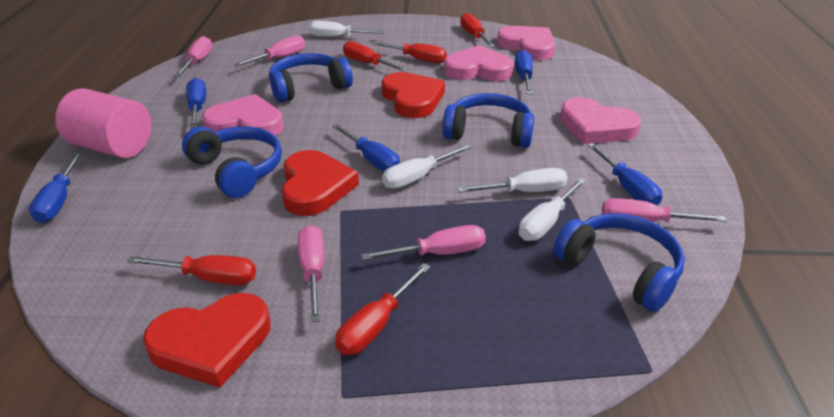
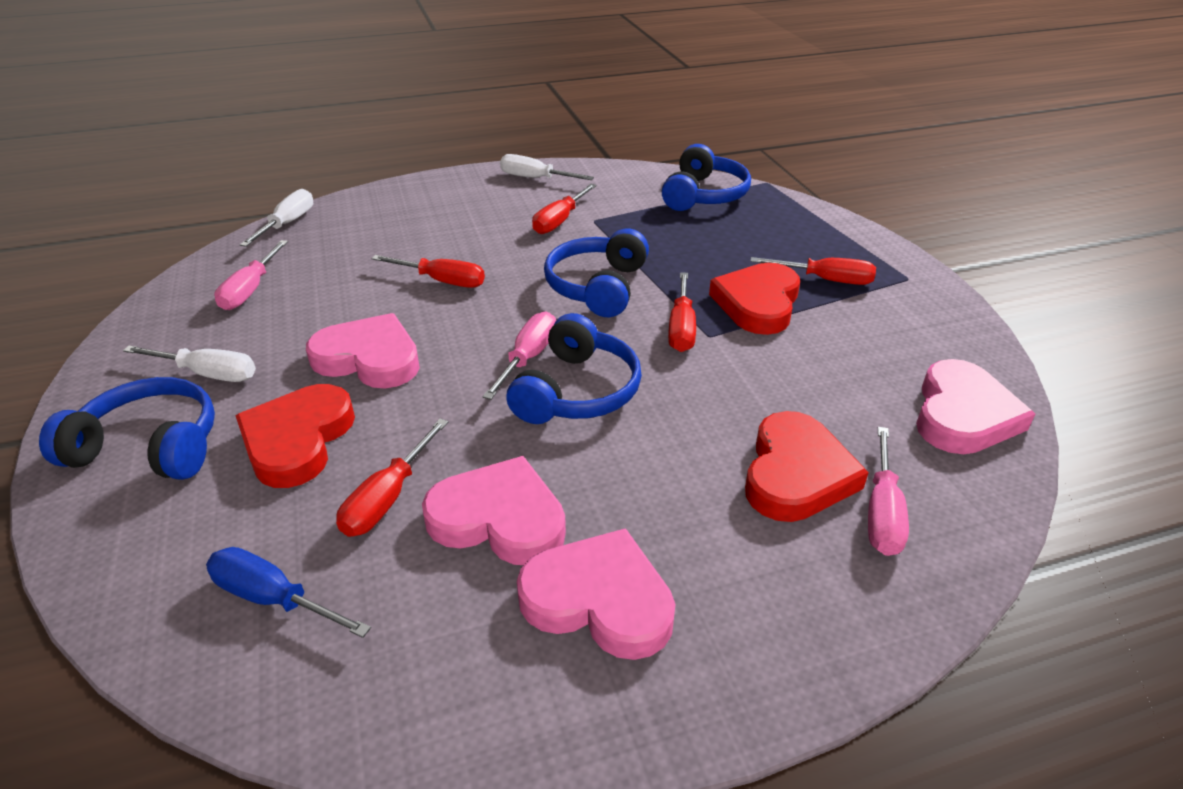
blue screwdriver: [29,152,83,223] [186,78,206,128] [332,124,400,172] [515,50,533,94] [587,143,662,205] = 5 -> [206,547,371,638] = 1
pink cylinder: [55,88,151,158] = 1 -> none = 0
pink screwdriver: [174,36,212,77] [234,35,305,67] [298,225,324,323] [361,225,486,260] [602,198,726,223] = 5 -> [214,240,288,310] [483,311,556,400] [868,427,909,556] = 3
white screwdriver: [309,21,384,37] [382,144,472,189] [457,168,568,193] [519,178,587,241] = 4 -> [123,345,256,382] [240,189,313,247] [500,154,594,180] = 3

